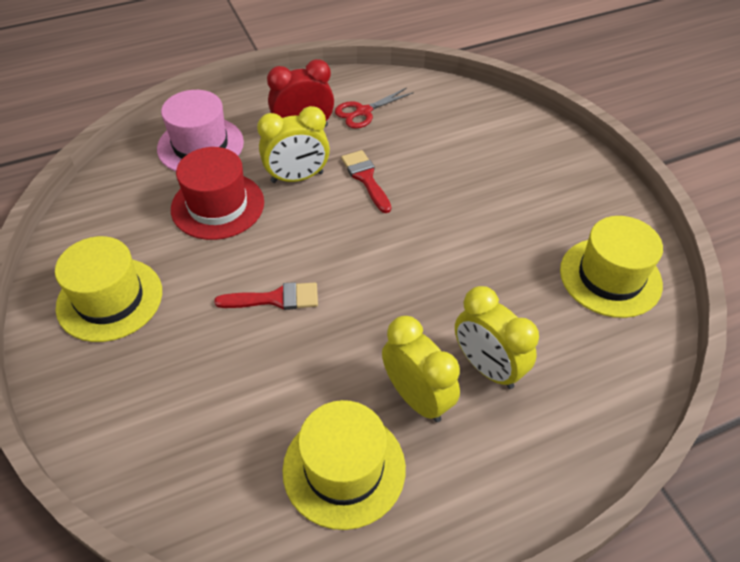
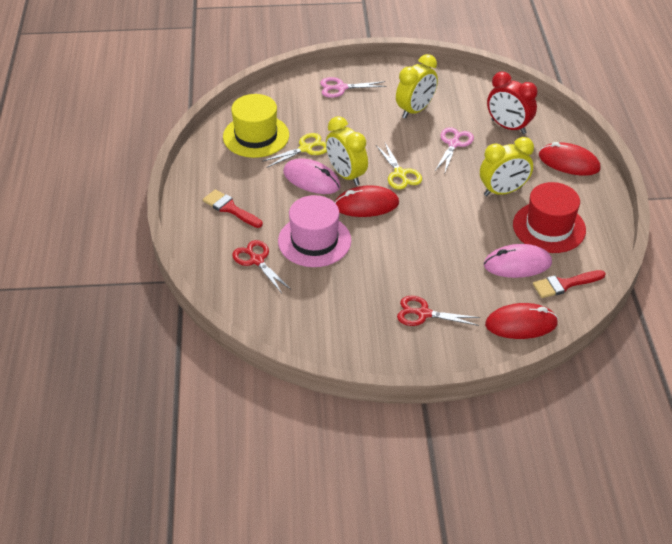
pink mouse: none = 0 -> [283,158,341,194] [484,244,552,278] = 2
pink scissors: none = 0 -> [320,77,387,98] [435,127,474,172] = 2
red mouse: none = 0 -> [335,185,399,217] [485,303,558,339] [539,142,600,176] = 3
red scissors: [335,88,414,128] = 1 -> [232,240,291,293] [397,296,480,326] = 2
yellow hat: [55,236,162,342] [283,400,406,530] [560,216,663,318] = 3 -> [223,94,289,158] = 1
yellow scissors: none = 0 -> [261,133,327,168] [376,143,422,190] = 2

